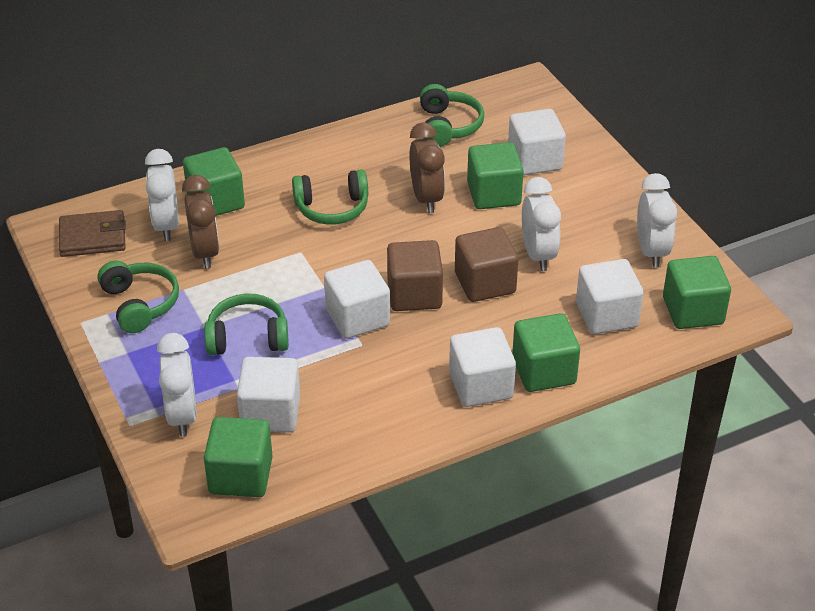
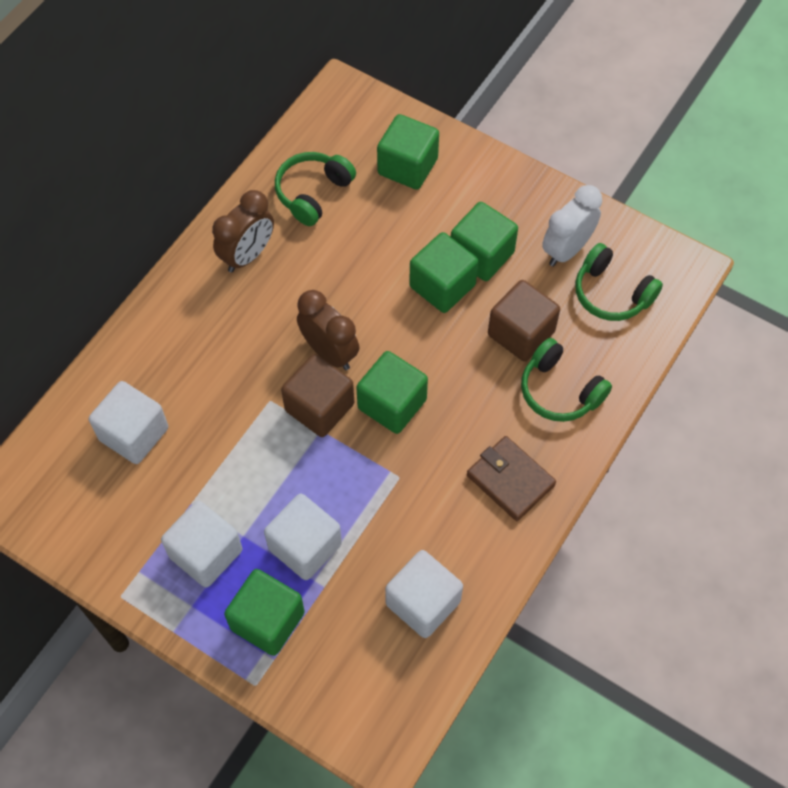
green headphones: [98,261,179,333] [204,294,289,355] [292,169,368,225] [420,84,484,147] = 4 -> [275,152,356,226] [521,338,612,422] [575,243,663,321] = 3
white clock: [145,149,179,241] [157,333,197,437] [522,177,561,271] [637,173,677,268] = 4 -> [542,185,602,267] = 1
white cube: [237,357,300,433] [324,260,390,339] [449,327,516,407] [508,109,566,175] [576,259,644,334] = 5 -> [89,381,168,464] [161,501,242,587] [264,493,342,580] [385,550,463,638] = 4

